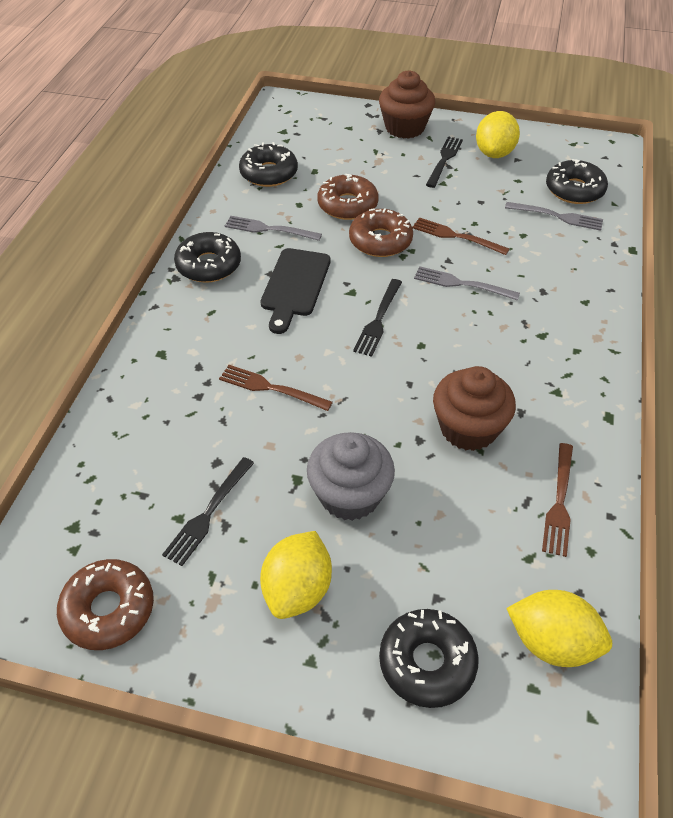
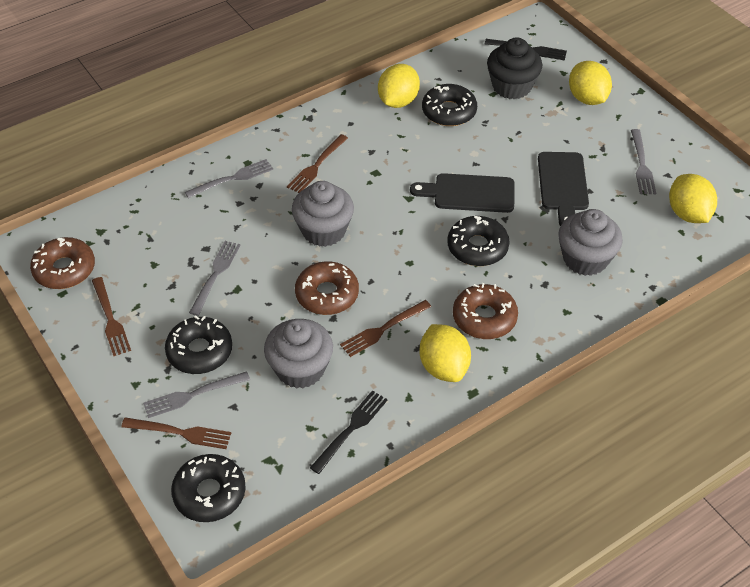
black cupcake: none = 0 -> [487,37,542,99] = 1
black cutting board: [260,248,331,334] = 1 -> [410,173,514,213] [538,152,589,226] = 2
black fork: [162,457,254,566] [353,279,402,357] [426,136,463,188] = 3 -> [310,390,388,474] [485,39,567,61] = 2
brown cupcake: [379,70,435,139] [433,366,516,451] = 2 -> none = 0
brown fork: [219,365,333,411] [412,217,509,255] [542,443,573,557] = 3 -> [92,277,131,356] [121,417,231,449] [287,134,348,193] [340,300,431,357] = 4
grey cupcake: [307,432,395,521] = 1 -> [264,319,333,389] [292,181,354,247] [558,209,623,276] = 3
grey fork: [225,216,322,241] [414,266,520,301] [505,202,603,231] = 3 -> [143,371,250,418] [185,159,273,198] [189,241,241,316] [631,129,656,194] = 4
yellow lemon: [260,531,332,619] [476,111,520,158] [506,590,612,667] = 3 -> [378,64,420,108] [420,324,471,382] [569,61,612,105] [669,174,717,223] = 4

